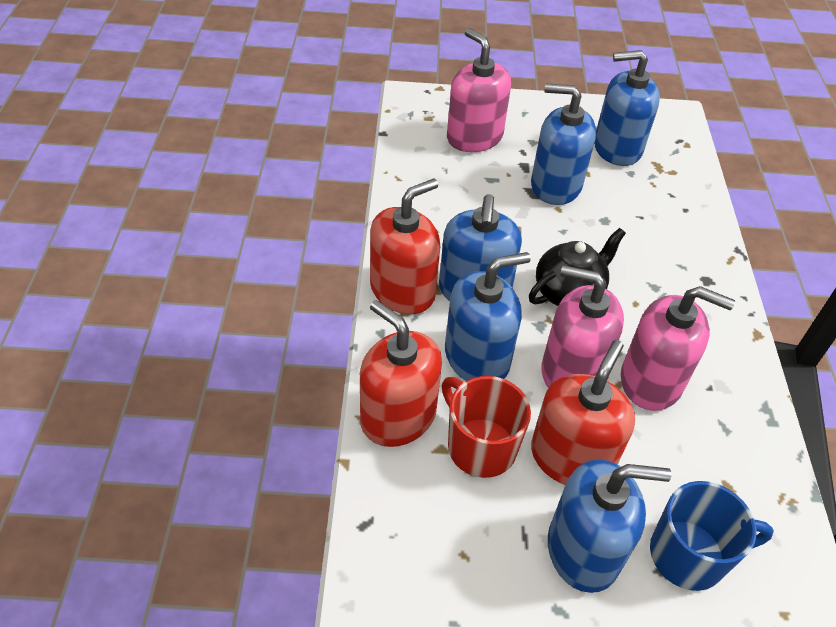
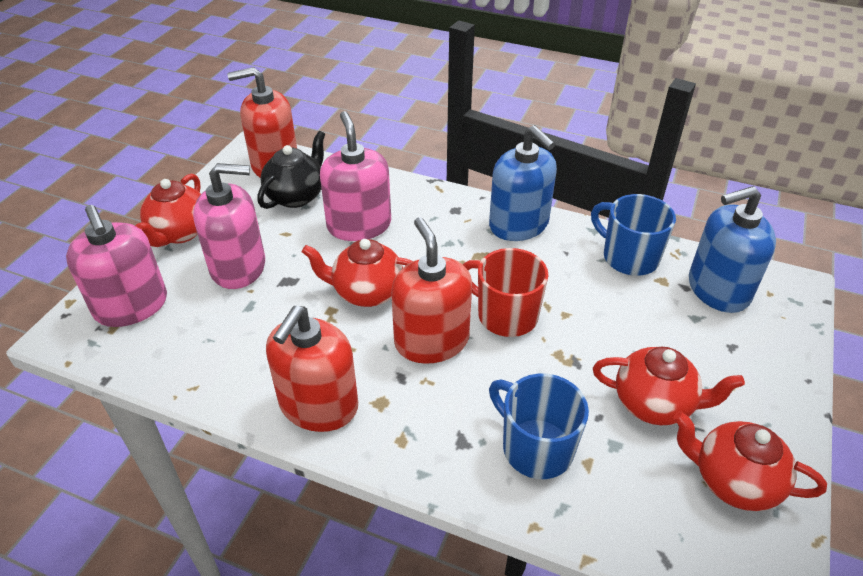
blue mug: [650,481,774,591] = 1 -> [489,373,589,479] [591,194,676,276] = 2
blue soap dispenser: [439,194,522,301] [445,252,531,381] [531,83,596,205] [548,459,671,593] [594,50,660,166] = 5 -> [489,125,557,241] [689,186,776,313] = 2
red teapot: none = 0 -> [135,174,201,247] [302,239,413,307] [593,347,745,425] [673,411,827,511] = 4

